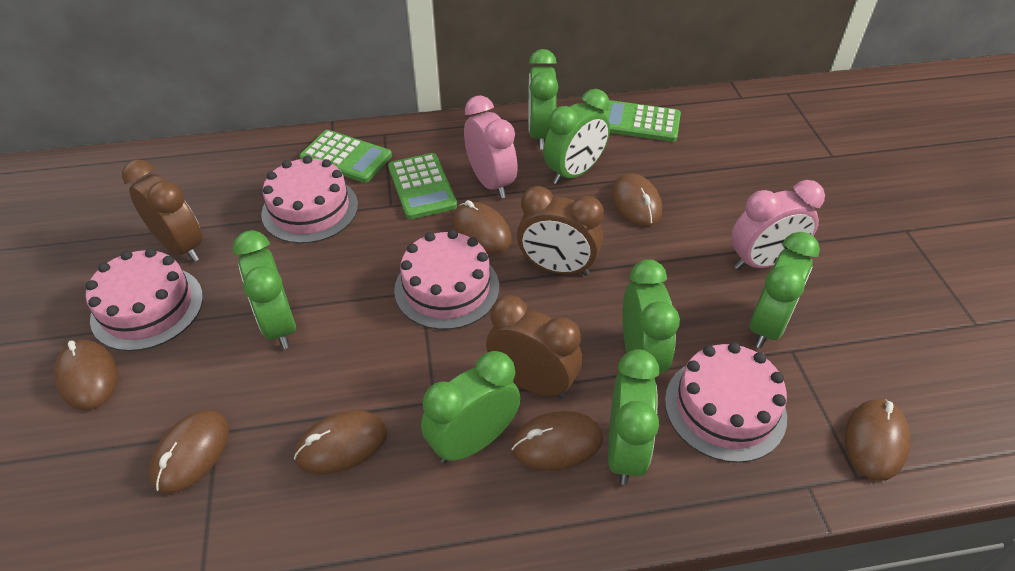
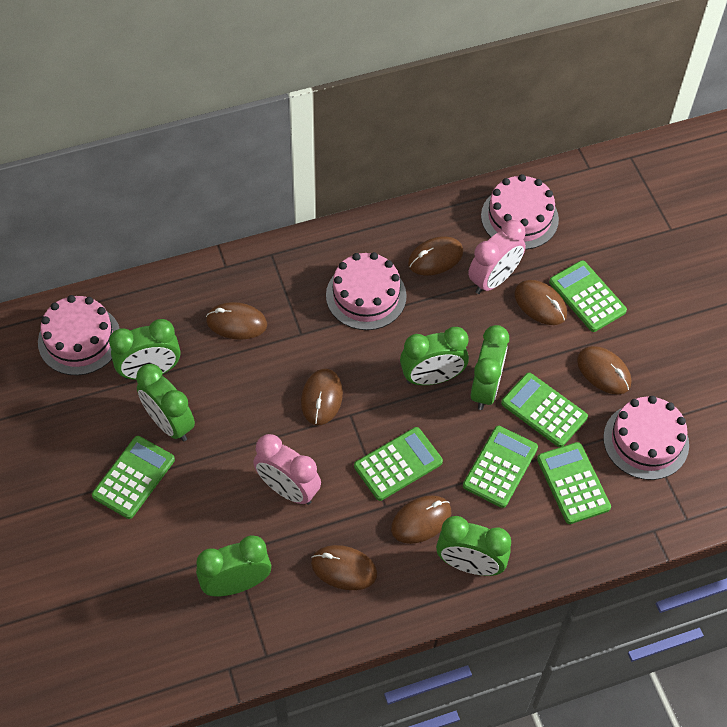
brown clock: [122,159,203,262] [486,295,582,399] [517,186,604,276] = 3 -> none = 0
green calculator: [299,130,392,183] [388,153,457,219] [603,100,681,142] = 3 -> [92,436,175,519] [354,427,443,501] [463,426,538,508] [501,373,588,447] [537,442,611,524] [549,260,627,332] = 6
green clock: [233,230,296,349] [421,351,521,463] [528,49,558,149] [543,89,610,185] [608,349,659,485] [622,259,680,373] [749,232,820,348] = 7 -> [109,319,180,380] [136,364,195,441] [196,535,271,597] [400,327,469,385] [436,516,511,576] [471,325,509,410] = 6

